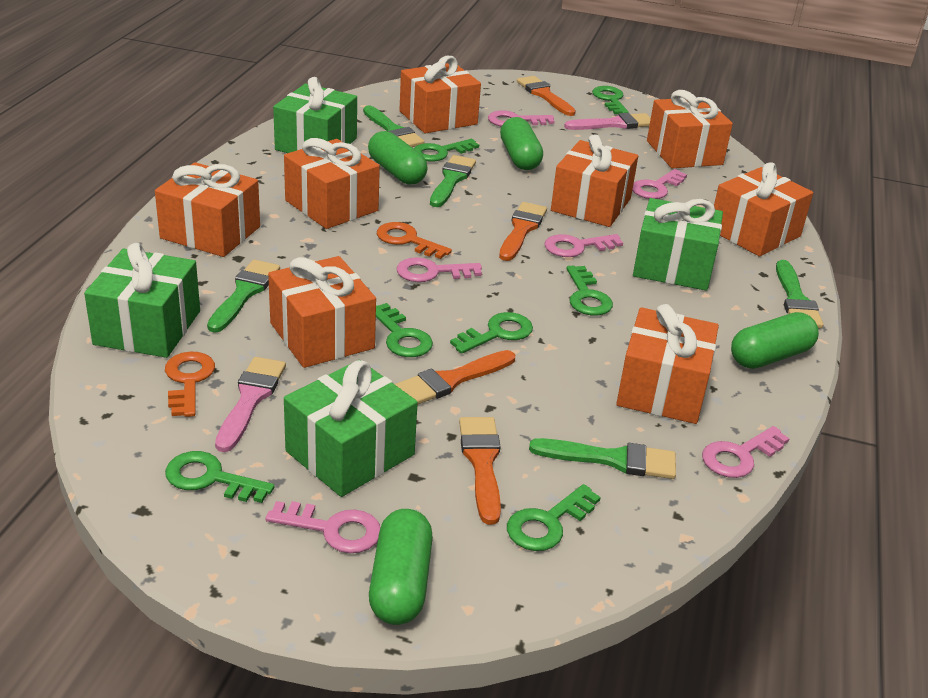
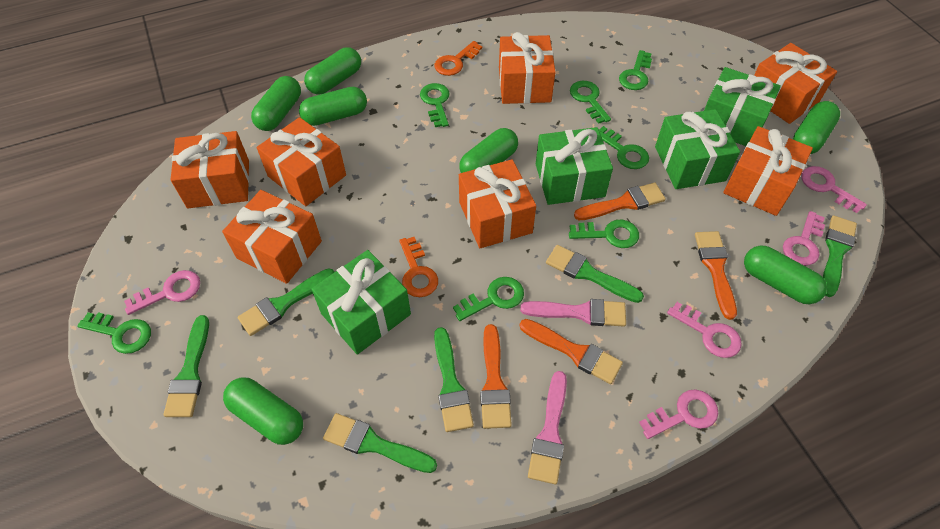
green brush: [207,260,280,333] [363,105,425,147] [430,155,476,207] [529,438,676,479] [776,260,823,328] = 5 -> [163,315,209,417] [238,268,334,336] [323,413,437,473] [434,327,474,432] [546,245,644,303] [823,215,857,297] = 6
green capsule: [368,131,428,185] [369,509,433,625] [500,117,543,170] [731,312,819,369] = 4 -> [223,377,303,445] [251,76,301,131] [299,87,367,126] [304,47,361,95] [459,128,518,173] [744,245,827,304] [793,101,840,154] = 7
orange gift: [155,162,260,257] [268,256,376,368] [284,138,380,229] [399,56,481,133] [551,134,638,227] [616,304,719,424] [647,90,733,168] [714,162,813,257] = 8 -> [170,131,249,208] [222,190,322,284] [257,117,346,206] [459,159,536,248] [499,32,556,104] [723,126,813,216] [754,43,837,124] = 7
pink key: [265,501,381,553] [397,257,482,282] [488,110,555,127] [544,234,623,257] [632,169,687,199] [702,426,790,478] = 6 -> [124,270,200,315] [639,389,719,439] [667,302,742,358] [783,211,825,266] [801,166,867,213] = 5

